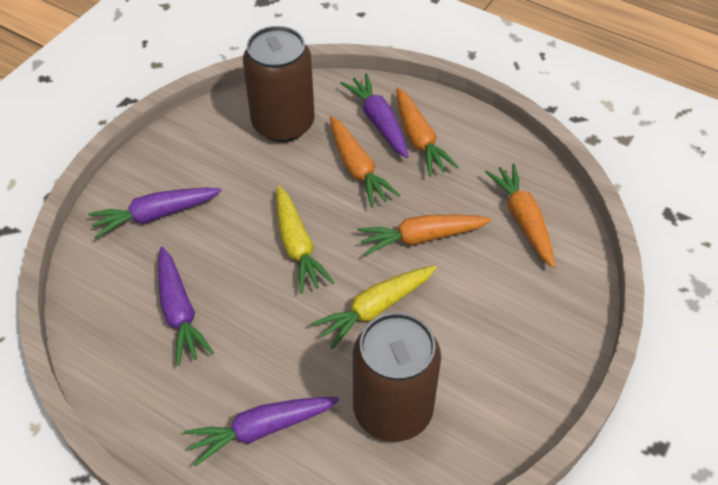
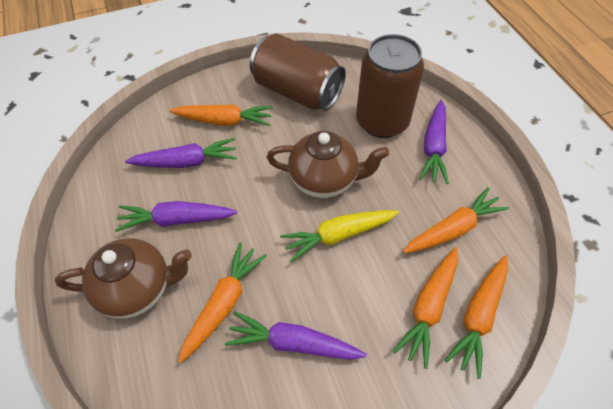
brown teapot: none = 0 -> [55,238,192,319] [267,131,389,198] = 2
orange carrot: [330,116,400,208] [357,215,492,256] [396,87,459,177] [485,163,555,268] = 4 -> [169,104,273,126] [178,242,267,363] [393,247,458,369] [403,187,509,253] [445,255,508,379] = 5
yellow carrot: [276,186,334,293] [311,266,437,349] = 2 -> [280,210,399,262] = 1

